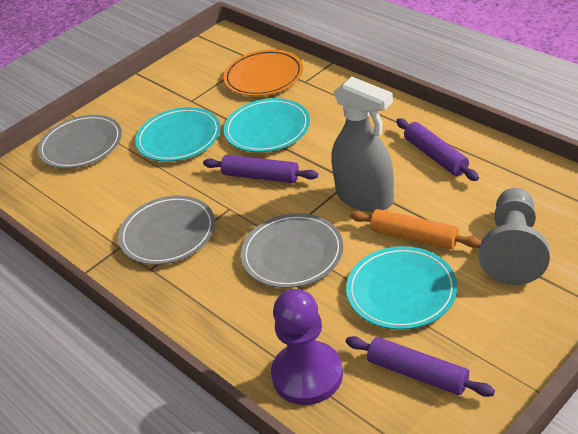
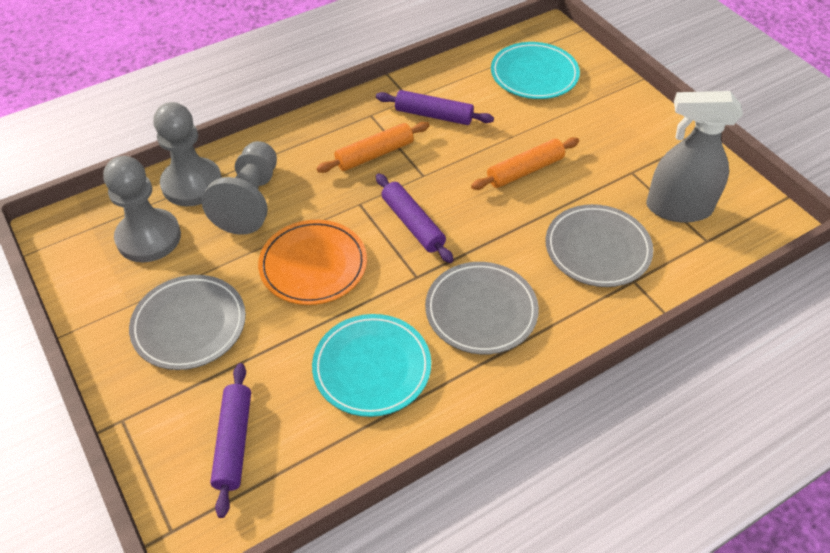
grey pawn: [479,188,550,285] = 1 -> [103,156,181,262] [153,102,222,206] [202,141,277,235] = 3
orange rolling pin: [350,209,481,249] = 1 -> [316,122,430,173] [471,137,579,190] = 2
purple pawn: [271,289,343,405] = 1 -> none = 0
turquoise plate: [135,107,221,162] [224,98,310,152] [346,246,457,330] = 3 -> [312,314,431,417] [491,42,580,99] = 2

